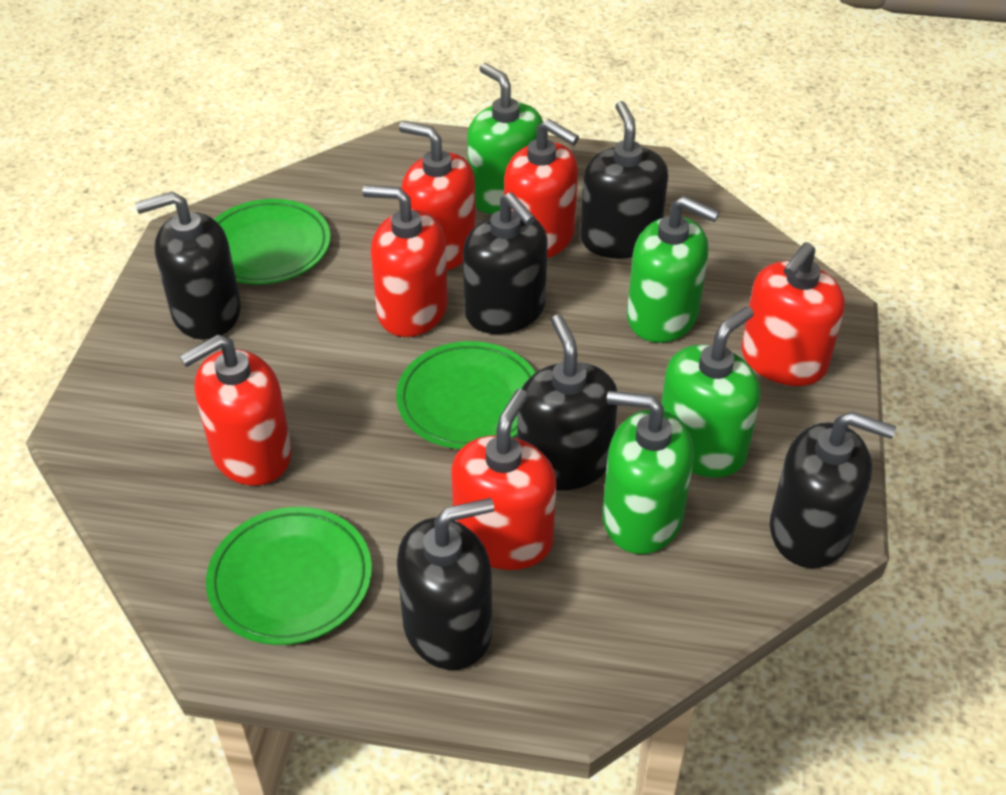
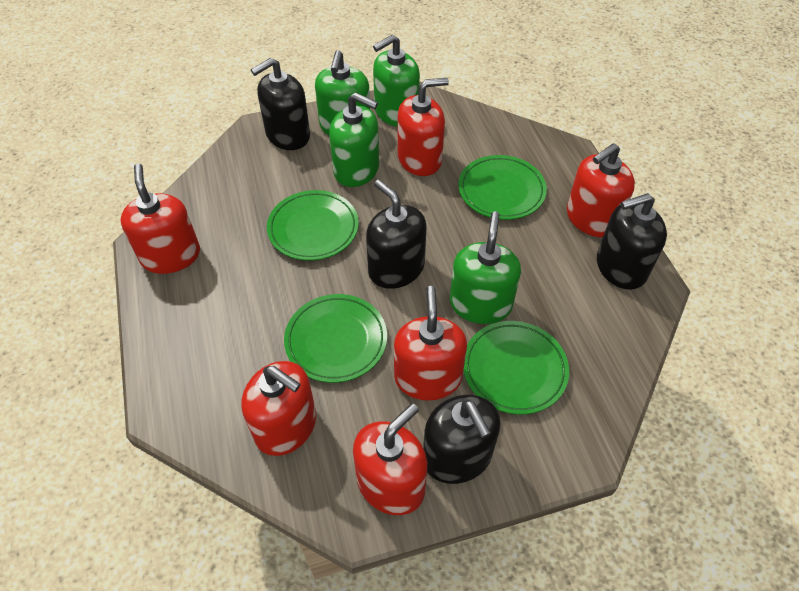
black soap dispenser: [135,191,241,340] [397,498,494,670] [463,192,548,334] [517,315,617,491] [580,101,668,259] [770,412,896,568] = 6 -> [251,58,310,150] [366,180,426,289] [423,395,501,484] [597,193,667,290] = 4
green plate: [206,507,372,645] [214,199,331,284] [396,341,536,449] = 3 -> [267,190,359,261] [284,294,387,383] [458,155,547,220] [463,321,569,415] = 4

